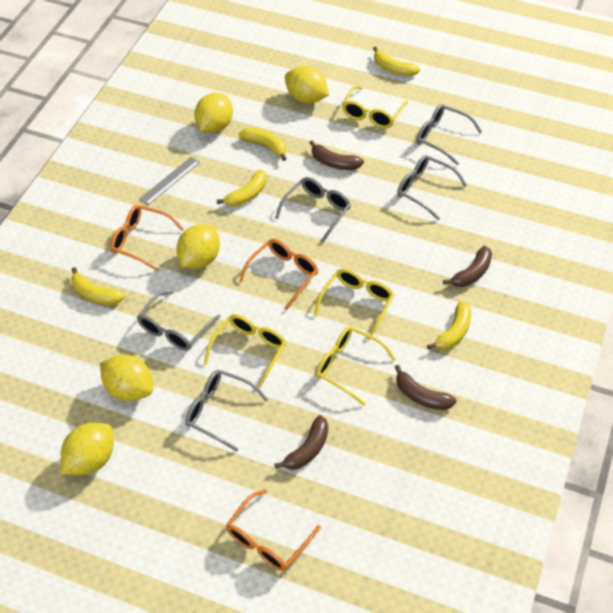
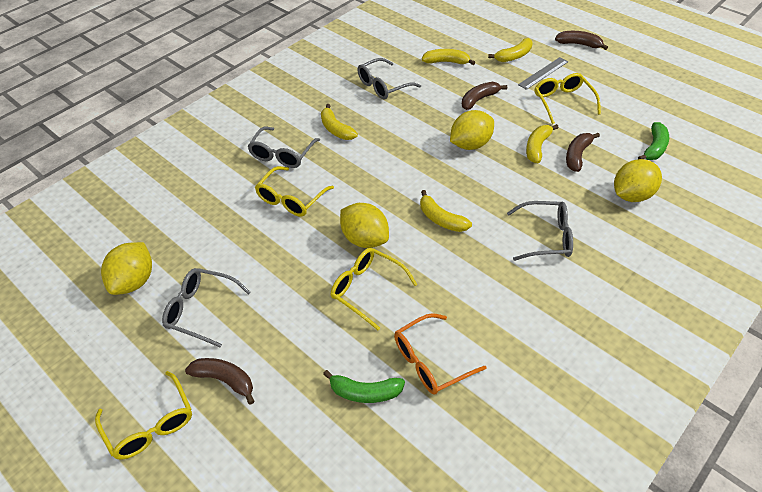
green banana: none = 0 -> [323,370,405,403] [638,122,669,160] = 2
grey glasses: [137,291,221,351] [185,370,268,452] [275,177,351,243] [397,155,467,220] [417,104,482,165] = 5 -> [162,268,251,347] [247,127,320,168] [358,58,421,100] [507,201,573,261] = 4
orange glasses: [110,205,184,271] [226,489,321,571] [239,239,318,310] = 3 -> [394,313,487,394] = 1
yellow lemon: [61,423,114,475] [100,355,153,401] [176,224,220,269] [194,93,233,133] [285,66,329,103] = 5 -> [101,242,152,295] [340,203,389,248] [450,110,494,150] [614,159,662,202] = 4

